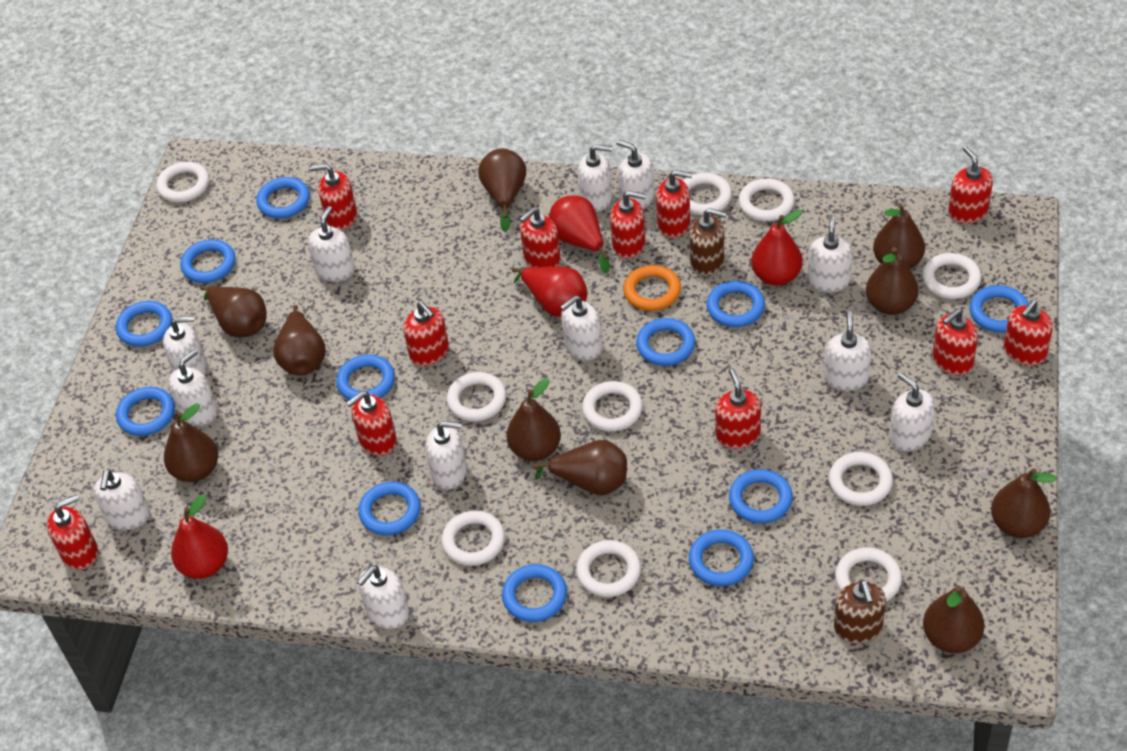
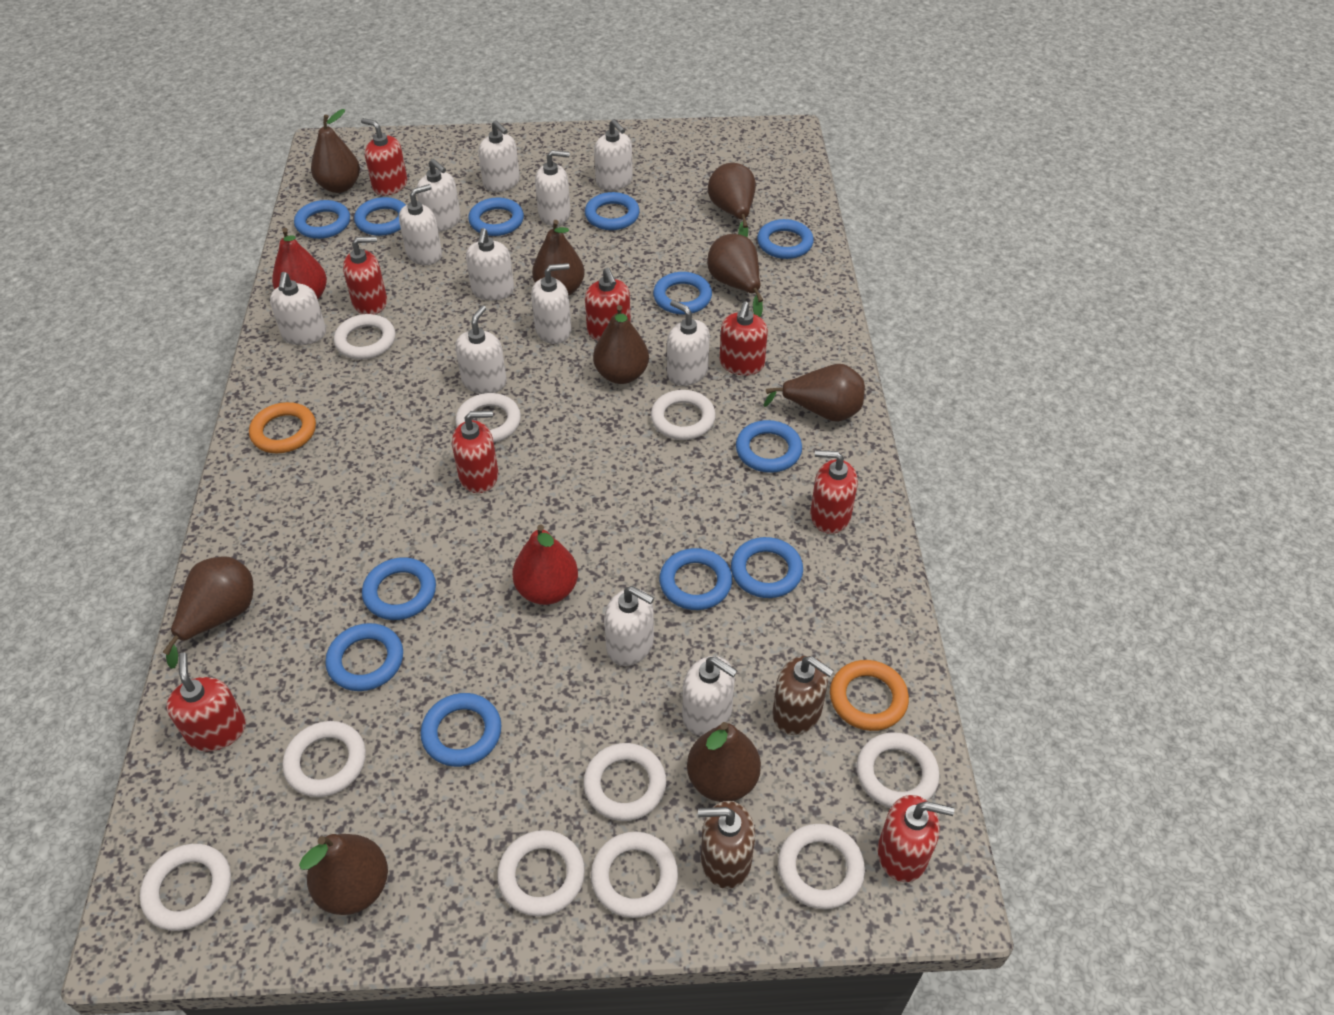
brown pear: [164,403,218,482] [200,285,267,338] [273,305,326,375] [478,148,526,232] [506,378,561,461] [533,440,627,496] [866,247,919,315] [873,203,925,269] [923,586,985,653] [991,468,1057,538] = 10 -> [163,556,253,669] [299,834,388,915] [311,109,360,193] [532,220,585,295] [593,305,649,384] [687,722,761,802] [707,234,763,317] [708,163,756,237] [763,364,865,422] = 9
orange ring: [623,265,681,311] = 1 -> [249,402,316,453] [830,660,909,731] = 2
red pear: [171,495,228,579] [512,267,587,317] [549,195,609,273] [751,210,803,286] = 4 -> [272,228,327,299] [512,525,578,605] = 2
red soap dispenser: [47,495,98,570] [310,164,357,230] [346,391,397,456] [404,302,449,366] [520,207,561,267] [610,191,646,259] [656,170,692,238] [715,369,761,449] [933,309,978,375] [948,146,993,223] [1004,300,1053,366] = 11 -> [166,653,246,751] [343,236,387,315] [361,118,407,196] [452,411,498,493] [585,268,631,341] [720,301,768,375] [810,450,858,534] [878,795,954,882] = 8

